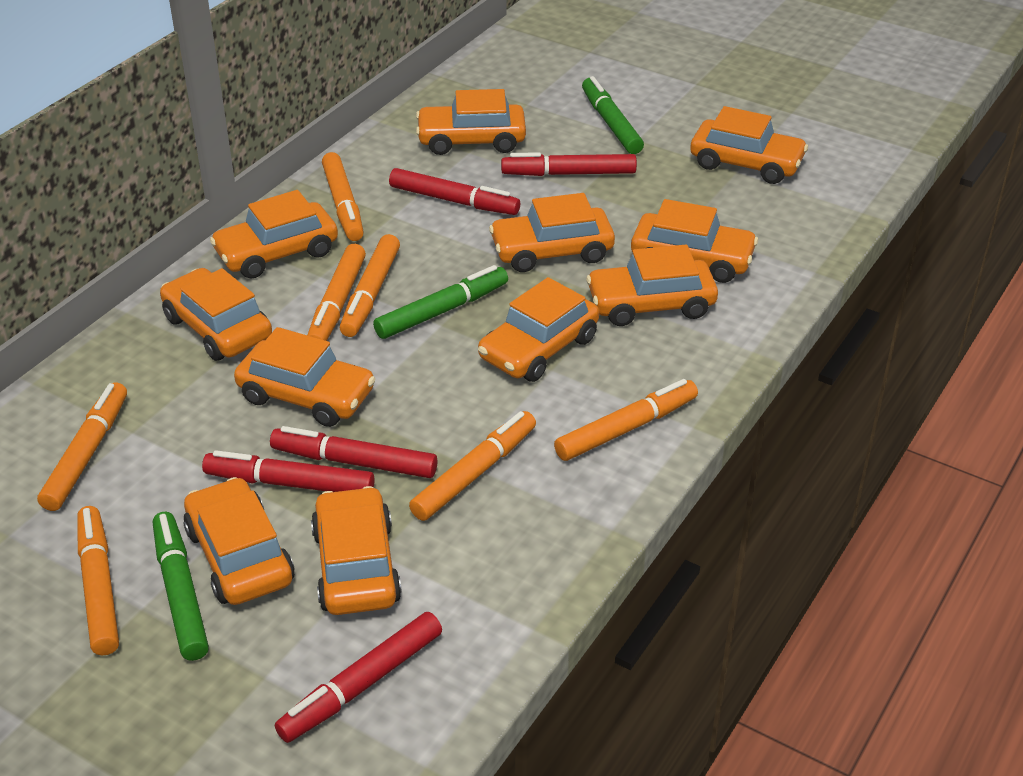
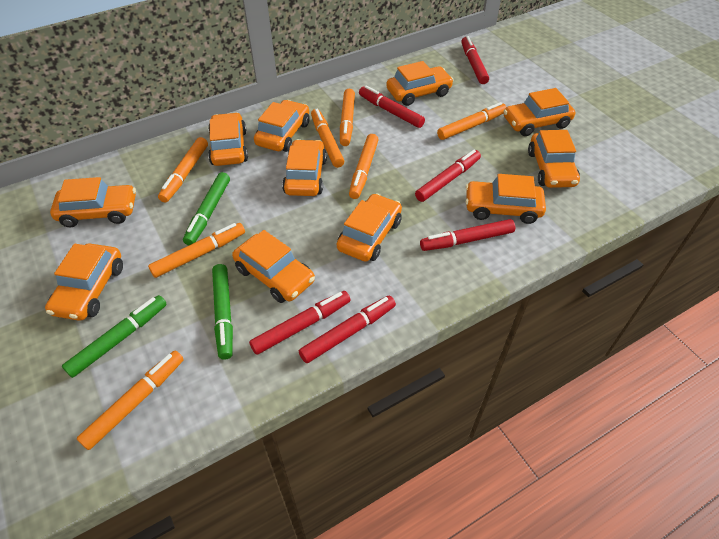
red marker: [202,450,374,492] [270,426,438,478] [275,612,442,743] [389,168,520,215] [501,152,637,176] = 5 -> [249,291,350,355] [299,295,396,363] [359,85,425,128] [415,150,481,202] [420,219,515,251] [461,36,489,84] = 6

